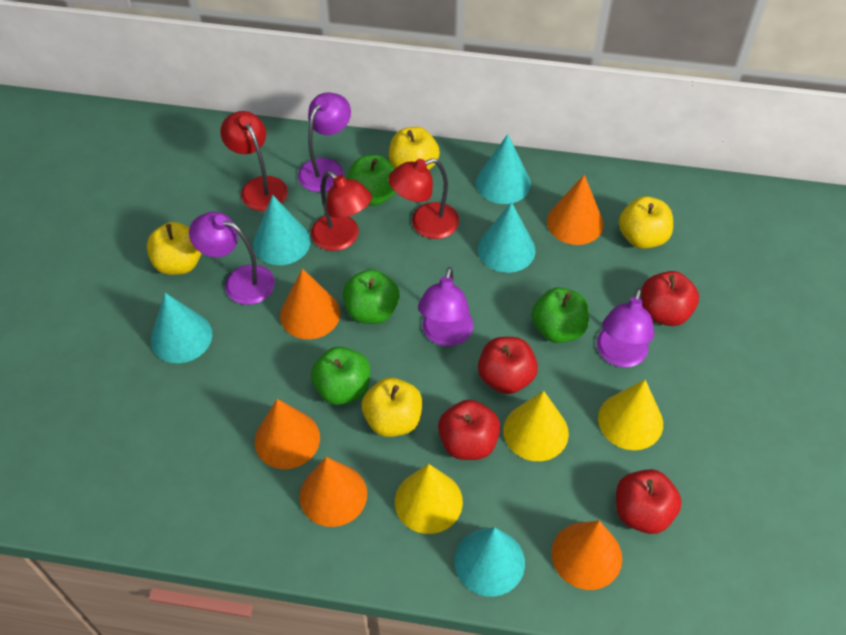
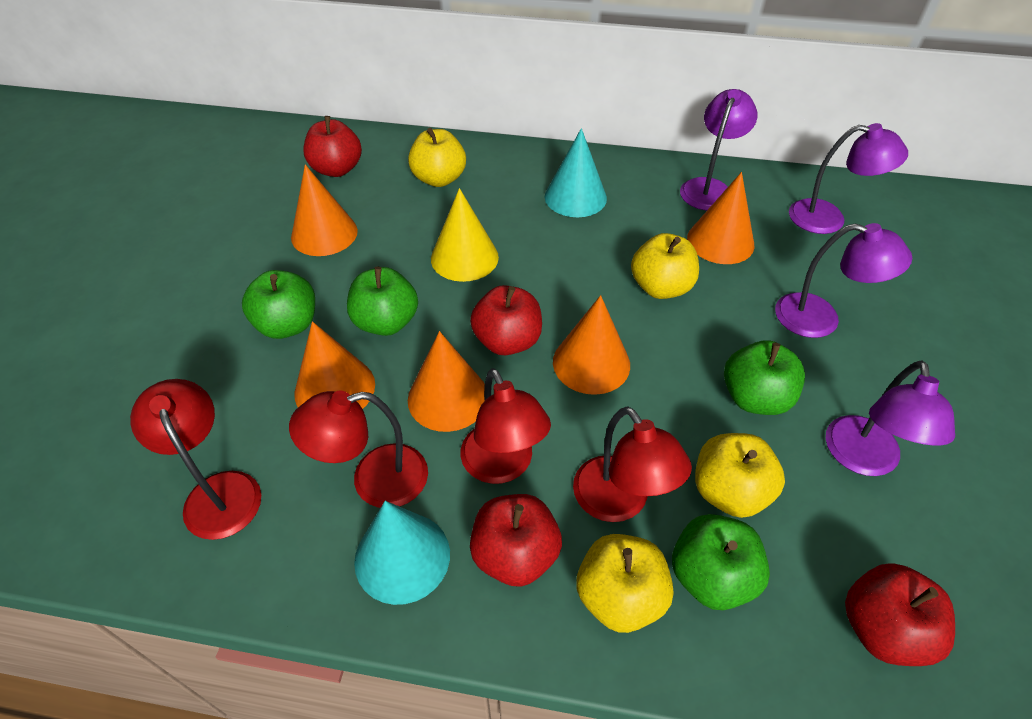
red lamp: [220,111,288,211] [311,171,372,251] [388,158,459,239] = 3 -> [130,379,261,540] [289,391,428,508] [460,368,551,484] [573,407,692,522] = 4
turquoise cone: [151,293,212,363] [253,195,310,265] [454,527,525,597] [476,134,531,204] [478,202,535,273] = 5 -> [354,501,450,605] [545,128,607,217] = 2
yellow cone: [395,464,463,534] [503,391,569,461] [598,380,663,450] = 3 -> [431,188,499,282] = 1

